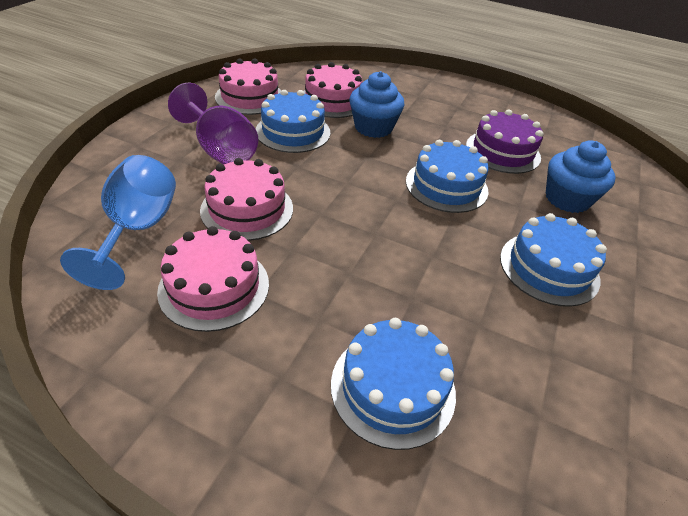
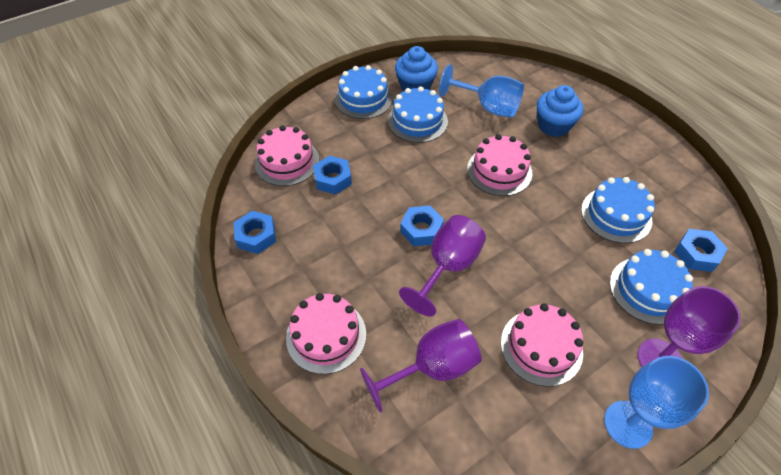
blue goblet: [60,155,176,290] = 1 -> [439,64,524,118] [604,356,709,449] = 2
blue nut: none = 0 -> [234,211,276,254] [313,156,352,195] [400,206,444,246] [674,229,728,272] = 4
purple cake: [466,110,543,174] = 1 -> none = 0
purple goblet: [168,83,258,165] = 1 -> [360,319,481,413] [399,215,486,317] [638,286,741,366] = 3

